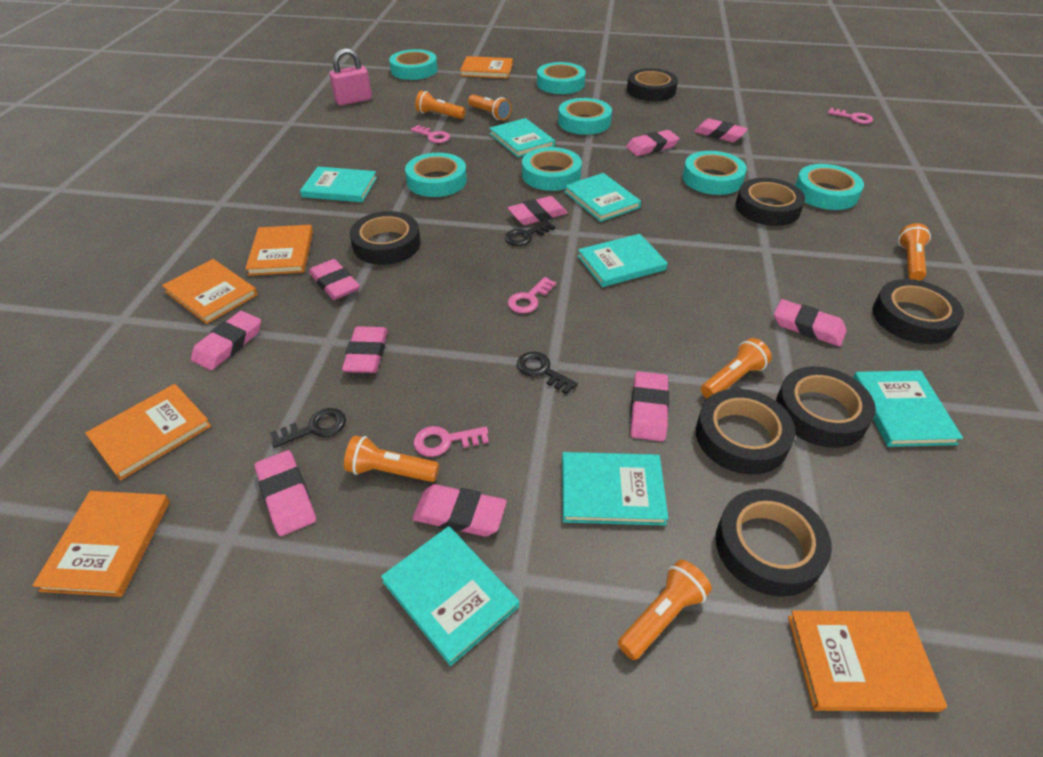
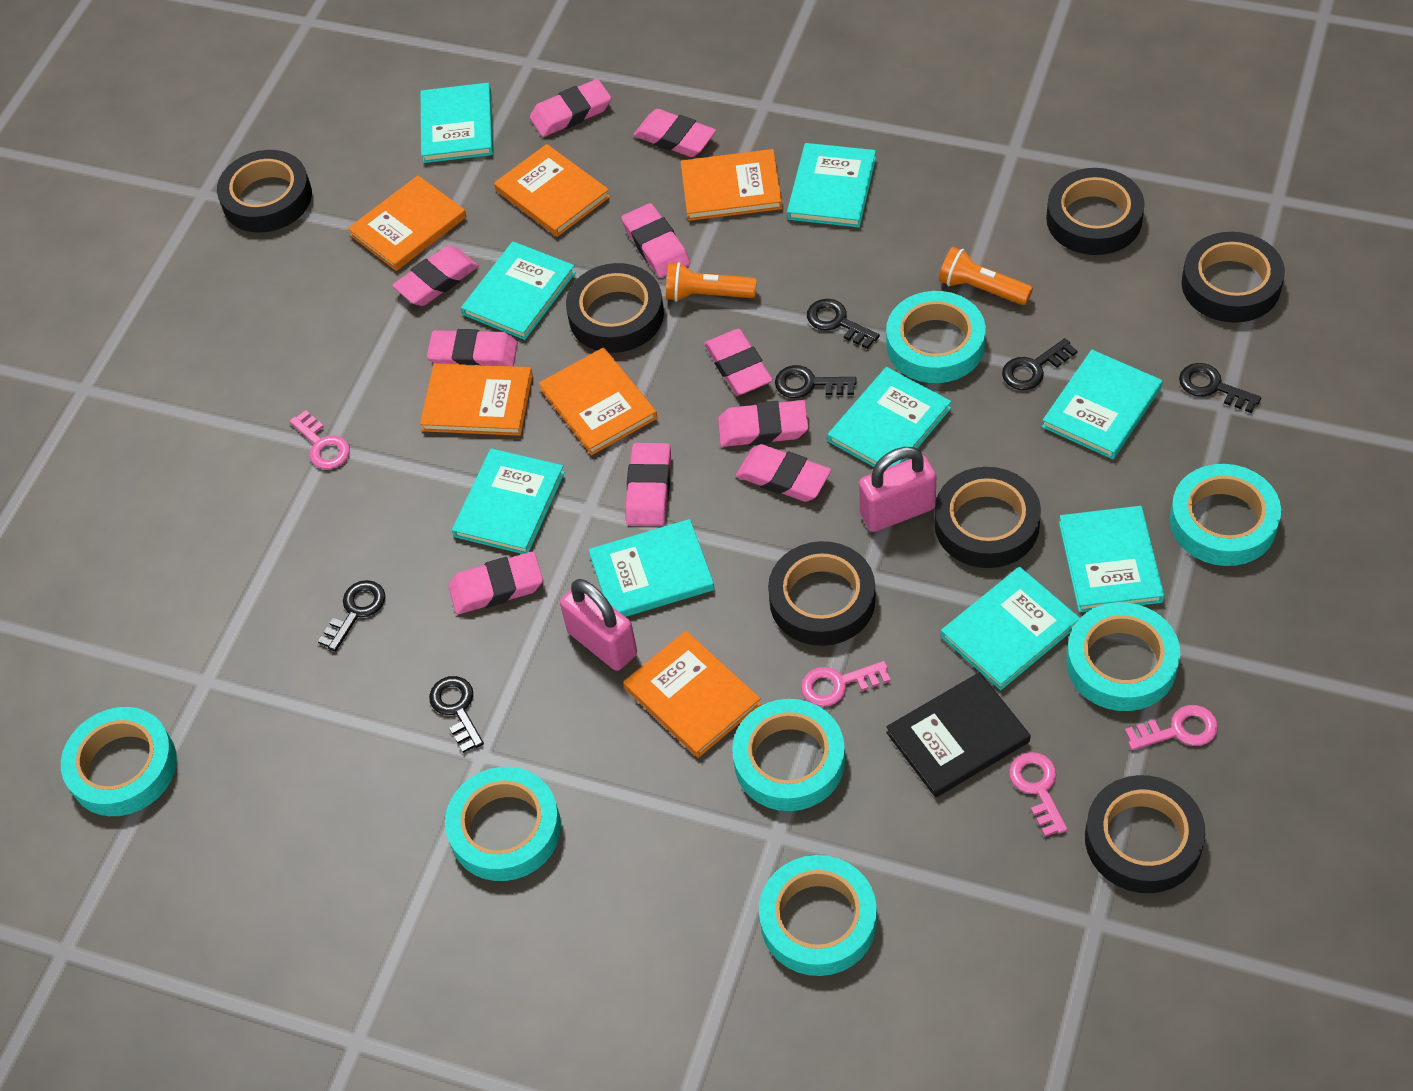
black book: none = 0 -> [886,672,1031,798] = 1
black key: [270,408,346,448] [505,221,555,246] [517,352,578,394] = 3 -> [318,580,385,652] [429,676,484,753] [775,365,857,398] [807,299,880,349] [1002,338,1078,390] [1179,363,1261,413] = 6
orange flashlight: [344,436,439,482] [415,91,466,119] [468,94,511,120] [618,560,712,660] [701,338,772,399] [898,223,931,281] = 6 -> [666,262,757,302] [939,247,1033,305] = 2
pink padlock: [330,48,372,106] = 1 -> [560,579,637,671] [859,447,936,532] = 2
turquoise book: [300,167,377,202] [381,526,519,666] [489,118,555,157] [562,452,668,526] [564,173,641,222] [578,234,668,287] [853,370,963,447] = 7 -> [420,83,493,163] [452,448,565,554] [461,241,576,340] [589,519,715,617] [787,143,876,227] [828,367,951,467] [941,567,1080,690] [1042,350,1162,459] [1059,506,1164,612] = 9

